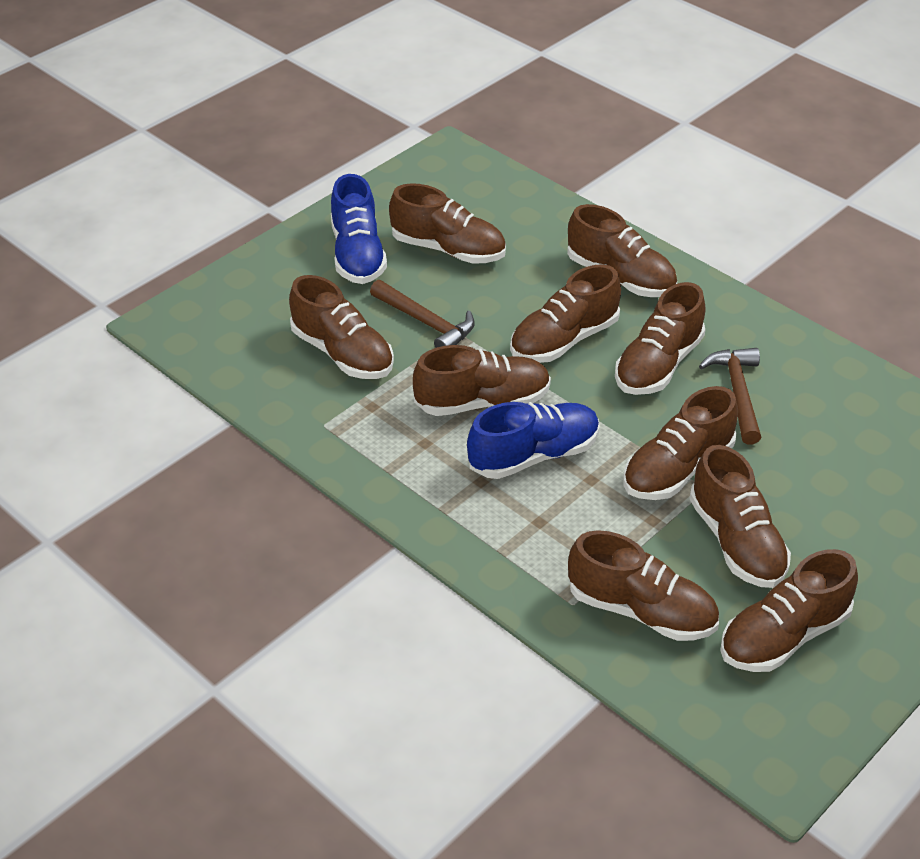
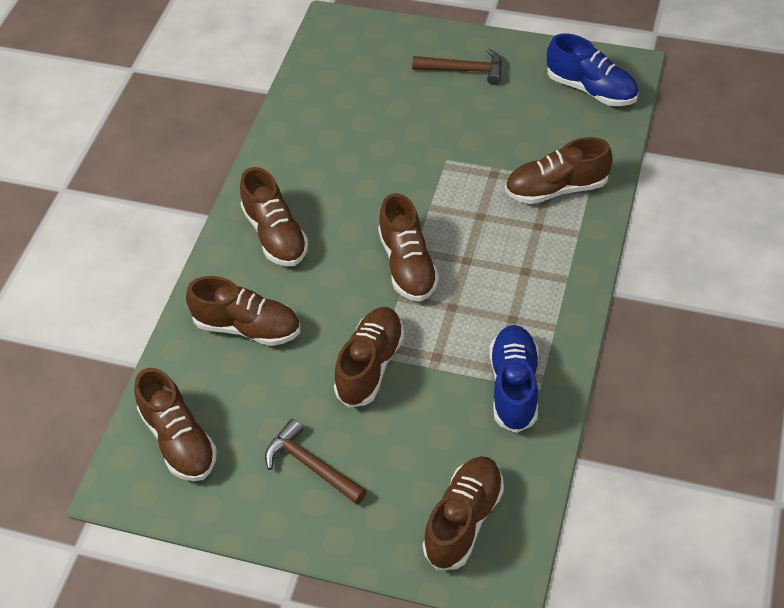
brown shoe: [289,275,394,379] [389,183,506,264] [413,345,551,416] [510,264,621,363] [567,204,677,297] [568,530,719,641] [615,282,705,395] [623,386,738,500] [689,445,791,588] [720,549,858,672] = 10 -> [134,368,217,481] [186,276,300,346] [240,167,309,266] [334,307,404,408] [378,193,439,302] [422,456,504,570] [505,137,613,204] = 7

